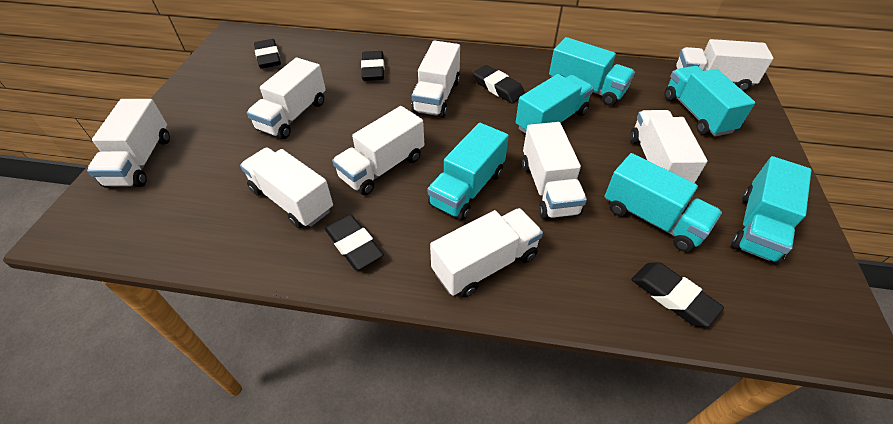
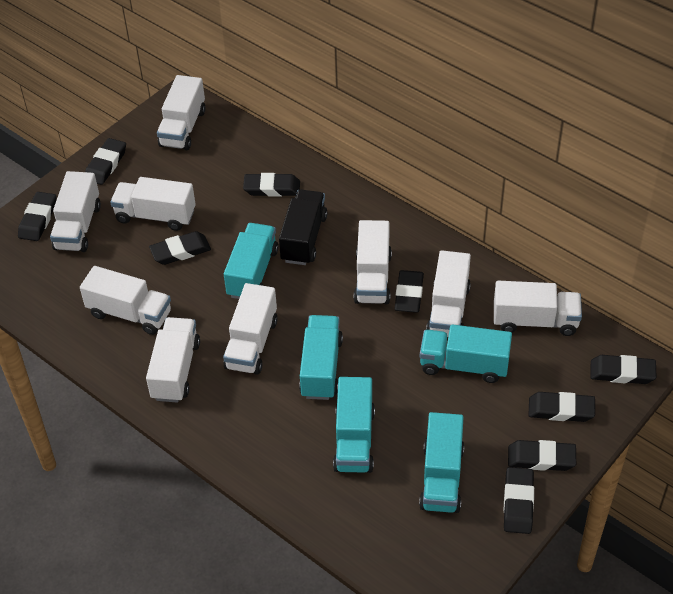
black eraser: [254,39,281,69] [325,214,384,270] [361,51,385,81] [473,65,525,103] [631,262,724,327] = 5 -> [18,192,57,241] [85,138,126,185] [149,231,211,265] [243,173,300,197] [394,270,424,313] [504,467,534,534] [508,440,576,471] [528,392,595,422] [590,355,656,384] = 9
black truck: none = 0 -> [279,190,328,265] = 1
turquoise truck: [427,123,509,221] [516,74,594,134] [549,37,635,106] [605,153,722,252] [665,66,755,137] [731,156,811,265] = 6 -> [224,223,278,299] [299,315,343,400] [333,377,375,473] [419,412,464,513] [420,324,512,383] = 5

